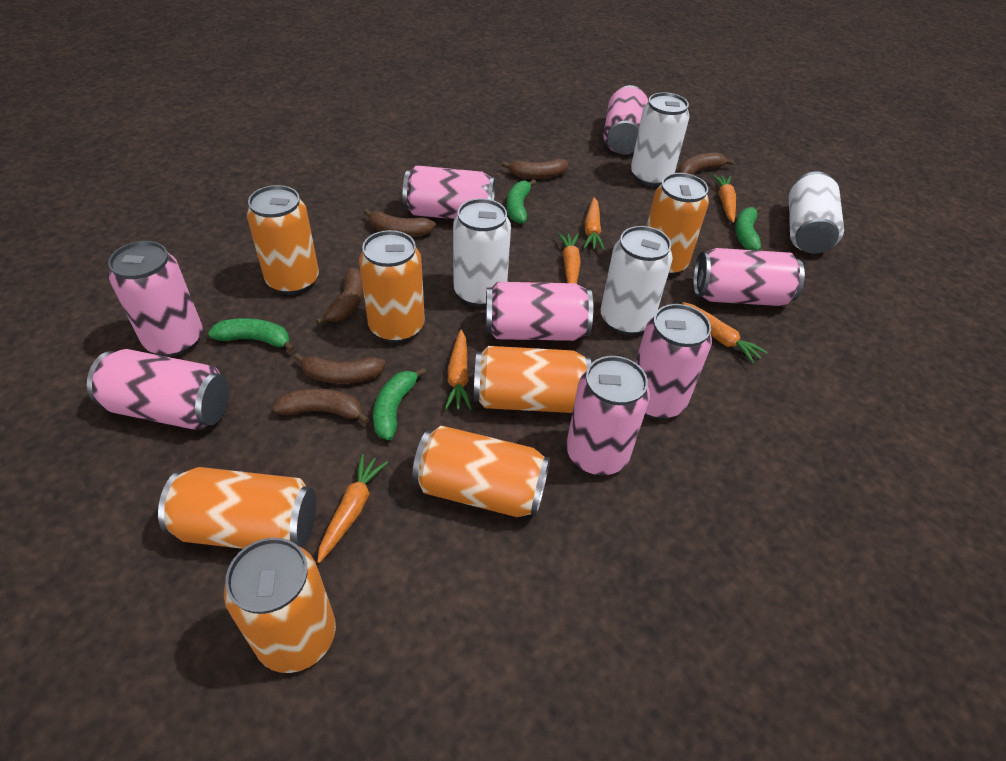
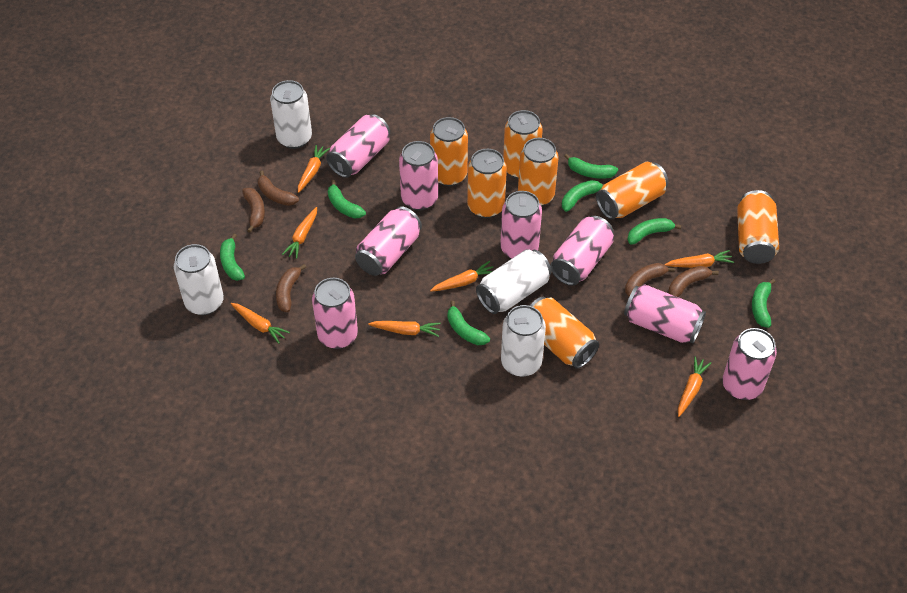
brown banana: [272,389,370,424] [294,353,386,384] [316,268,364,325] [364,209,435,236] [502,159,568,179] [678,153,734,174] = 6 -> [242,188,265,233] [258,170,299,206] [276,264,306,312] [625,263,675,296] [668,266,719,297] = 5
green banana: [208,318,295,352] [373,367,426,440] [507,179,536,224] [735,206,762,251] = 4 -> [220,234,245,281] [328,180,366,218] [448,301,490,345] [562,180,604,212] [564,154,618,179] [627,218,681,245] [752,279,776,328] = 7
orange carrot: [317,454,388,563] [445,330,472,410] [558,233,581,284] [584,197,605,250] [682,302,768,364] [712,174,736,223] = 6 -> [231,303,290,344] [282,207,317,259] [298,145,330,193] [368,321,441,337] [430,261,493,292] [664,250,734,268] [678,357,711,417] = 7

